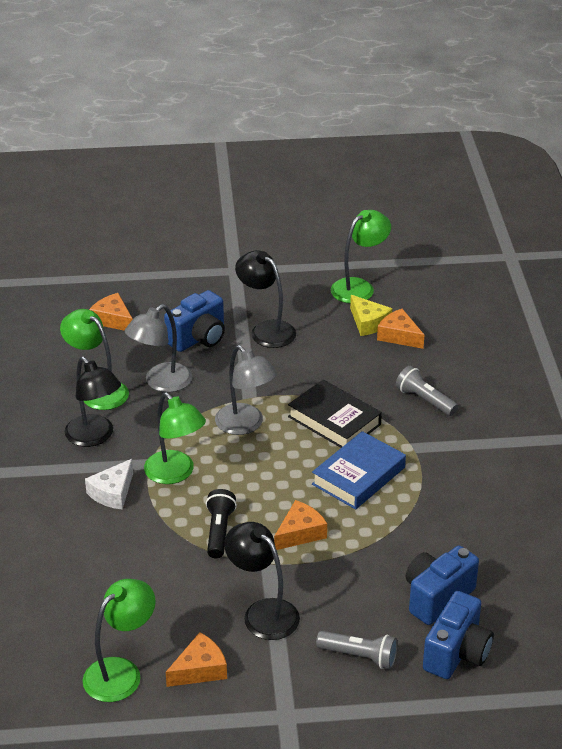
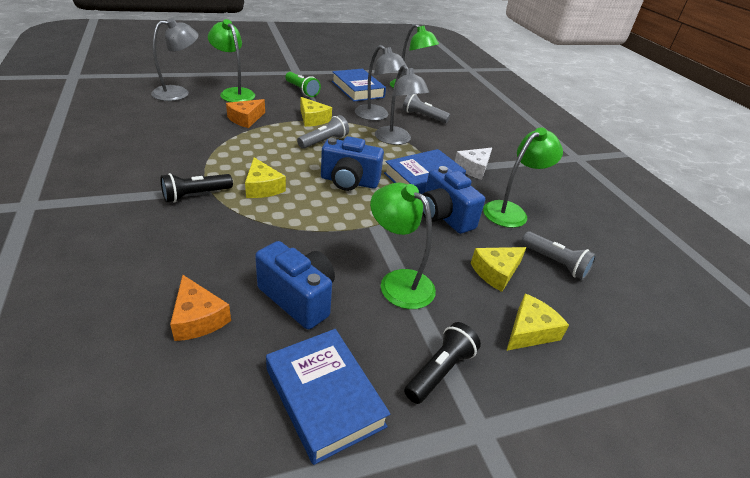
black book: [288,380,382,448] = 1 -> none = 0
black flashlight: [206,489,237,558] = 1 -> [160,173,233,203] [404,322,481,404] = 2
black lamp: [65,357,121,447] [224,522,300,640] [235,250,296,348] = 3 -> none = 0
blue book: [312,431,406,510] = 1 -> [266,329,390,465] [332,69,386,102] [384,149,466,194] = 3
green flashlight: none = 0 -> [285,72,321,97] = 1
grey flashlight: [316,631,398,669] [396,366,458,416] = 2 -> [297,115,349,149] [403,94,450,123] [521,231,596,280] = 3
grey lamp: [125,304,192,392] [215,345,277,435] = 2 -> [151,18,199,101] [355,45,407,121] [375,65,429,145] = 3
orange cheese: [89,293,133,331] [166,632,227,687] [274,500,327,550] [377,309,424,349] = 4 -> [170,275,231,341] [226,99,265,128] = 2
yellow cheese: [350,295,392,336] = 1 -> [245,157,286,198] [300,97,332,127] [471,247,527,292] [506,294,569,351] = 4

